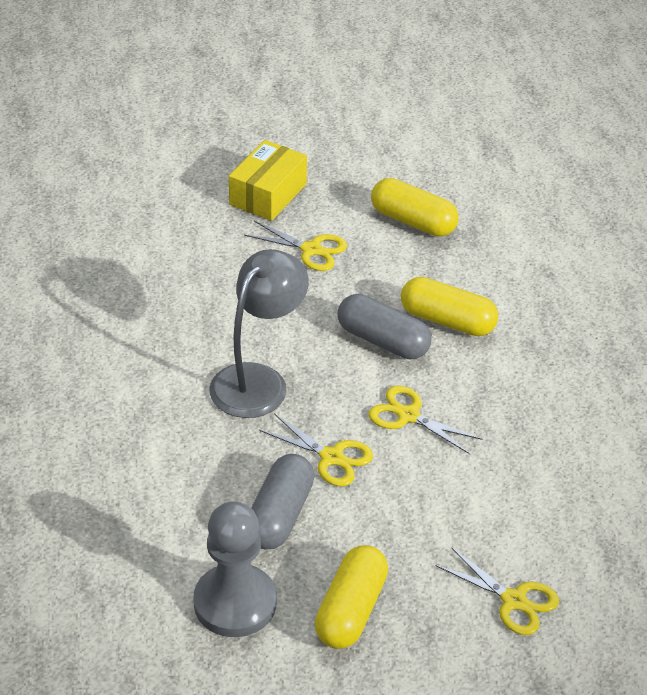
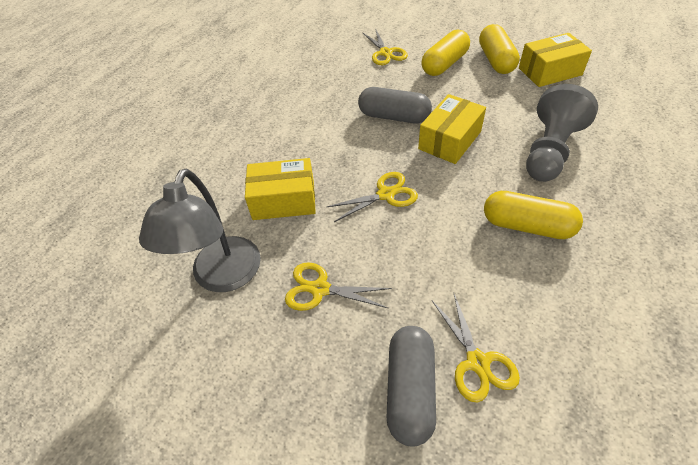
yellow box: [229,140,307,221] = 1 -> [245,158,316,220] [418,94,486,164] [519,33,592,87] = 3

